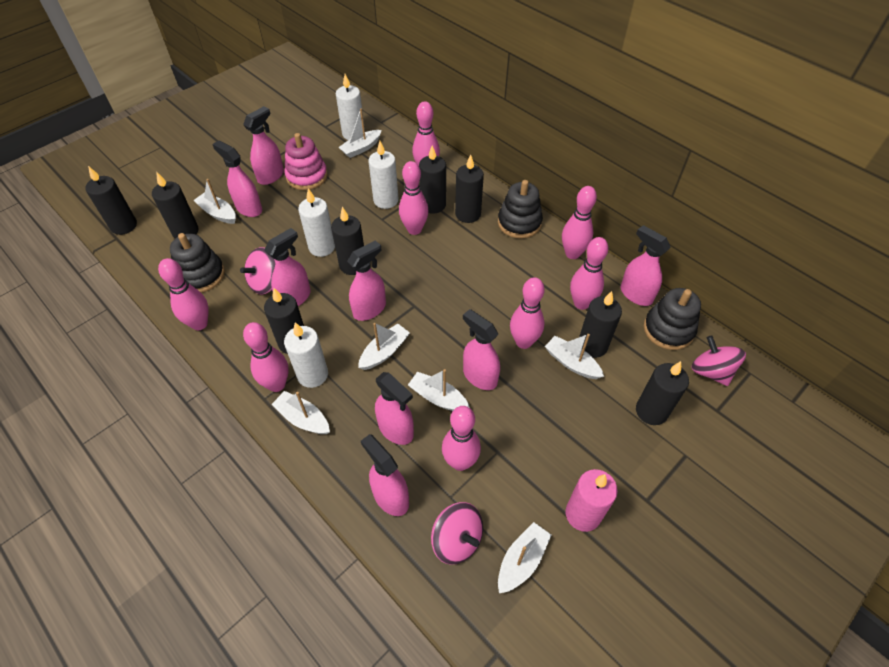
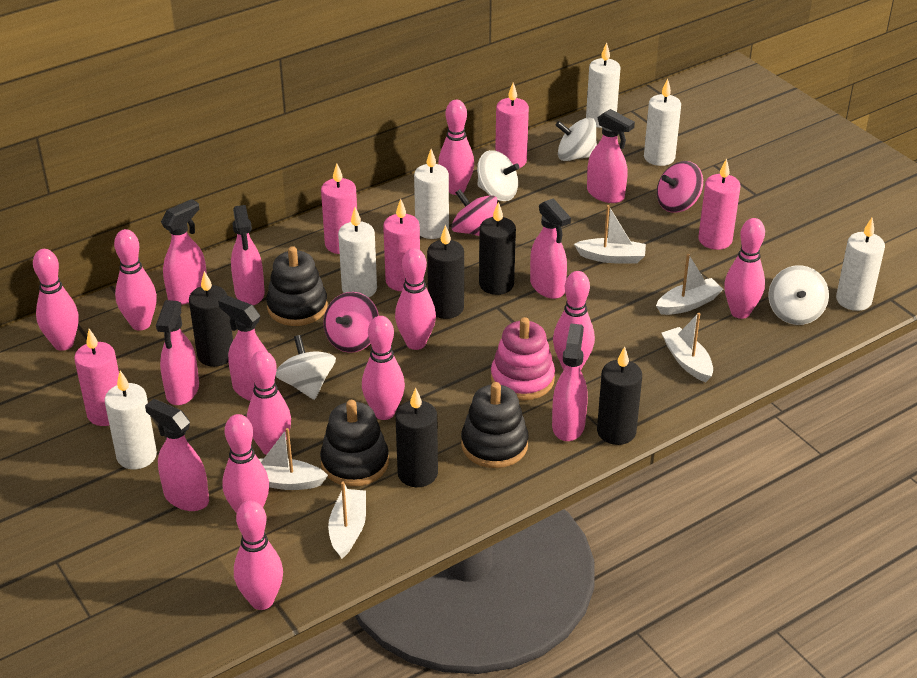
black candle: [85,166,137,235] [152,172,199,239] [264,288,304,354] [331,207,364,275] [419,145,446,214] [455,155,484,223] [579,291,622,358] [636,361,689,425] = 8 -> [189,271,233,367] [395,388,438,487] [427,225,464,319] [479,202,516,295] [597,346,642,445] = 5
pink bowling pin: [158,258,208,330] [243,322,289,392] [399,161,429,235] [412,101,440,166] [442,406,481,471] [510,277,545,349] [562,186,597,259] [570,237,608,310] = 8 -> [33,249,79,351] [114,229,157,331] [222,414,269,513] [234,500,283,610] [247,350,291,455] [362,316,405,420] [395,248,436,350] [438,100,474,195] [553,271,595,370] [724,218,765,319] = 10
pink candle: [566,469,618,532] = 1 -> [74,329,119,426] [321,164,357,254] [383,199,420,291] [495,82,529,168] [698,158,741,250] = 5
white boat: [194,179,236,224] [272,391,330,434] [338,109,381,158] [358,323,410,370] [408,369,470,411] [498,522,551,593] [545,334,604,379] = 7 -> [259,428,328,490] [328,482,366,559] [574,205,646,264] [656,254,723,315] [661,313,713,382] = 5
white candle: [284,322,328,388] [298,188,335,257] [336,74,365,140] [368,141,399,209] = 4 -> [105,370,157,469] [338,207,377,298] [414,149,449,239] [586,42,621,128] [644,79,681,166] [836,218,885,311] = 6
white spinning top: none = 0 -> [276,335,336,400] [477,150,519,201] [556,118,597,161] [768,265,829,325] = 4

